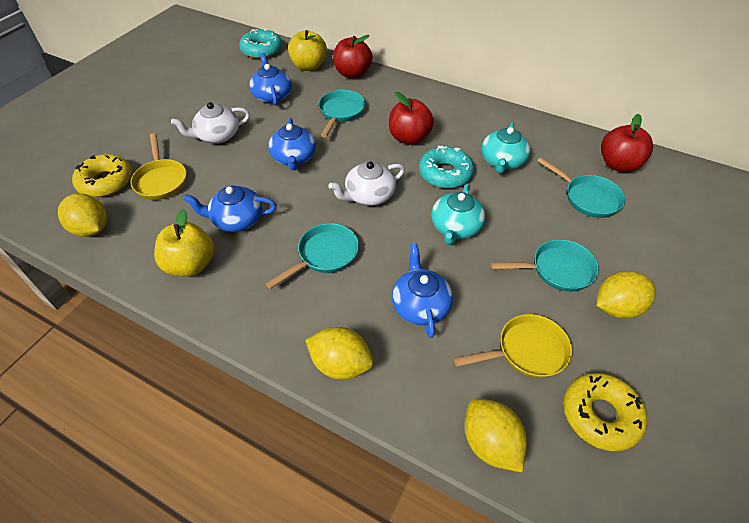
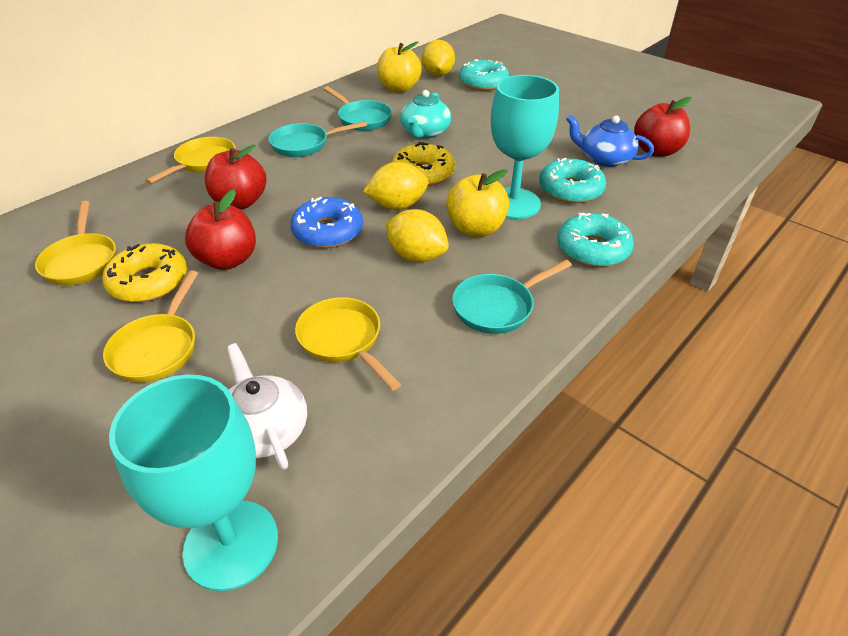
blue donut: none = 0 -> [290,197,363,248] = 1
blue teapot: [183,186,276,232] [249,53,292,106] [268,118,316,170] [392,244,453,338] = 4 -> [566,115,654,167] = 1
turquoise donut: [239,29,282,59] [419,146,474,188] = 2 -> [459,59,509,91] [539,158,606,203] [557,213,634,267] = 3
turquoise goblet: none = 0 -> [109,375,278,591] [491,75,559,219] = 2
turquoise pan: [266,223,359,289] [318,90,365,138] [491,239,599,291] [537,157,625,218] = 4 -> [269,121,367,157] [323,86,392,131] [452,259,572,334] = 3
turquoise teapot: [431,183,486,245] [481,122,530,174] = 2 -> [400,90,451,139] = 1
white teapot: [171,102,250,144] [328,161,405,206] = 2 -> [227,343,307,470] = 1
yellow lemon: [58,193,107,237] [305,327,373,380] [465,399,527,472] [597,271,656,319] = 4 -> [363,162,429,210] [386,209,449,262] [422,39,455,77] = 3
yellow pan: [131,133,187,200] [454,314,572,378] = 2 -> [35,201,116,286] [103,270,198,383] [145,137,236,184] [295,297,401,391] = 4

